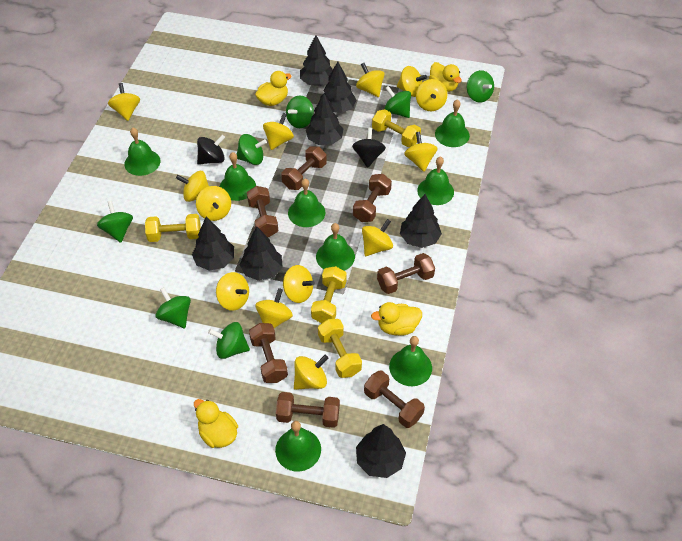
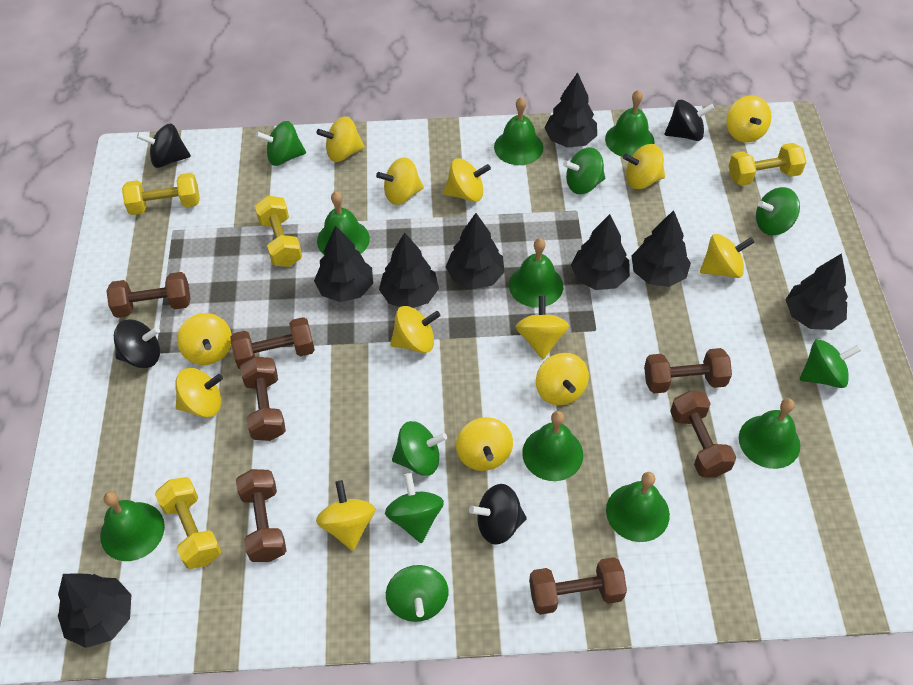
black spinning top: [197,135,225,165] [352,128,386,168] = 2 -> [114,320,160,368] [137,124,191,168] [469,484,527,545] [665,100,715,141] = 4
black tree: [192,217,234,271] [240,227,283,281] [300,35,333,86] [306,93,343,145] [320,62,357,113] [356,424,406,478] [400,194,442,248] = 7 -> [58,573,131,648] [314,225,373,302] [379,233,439,308] [446,213,505,289] [544,72,597,148] [571,214,630,290] [632,210,691,287] [786,253,848,330] = 8
yellow duck: [194,399,238,448] [255,71,291,106] [371,302,422,336] [429,62,462,92] = 4 -> none = 0

